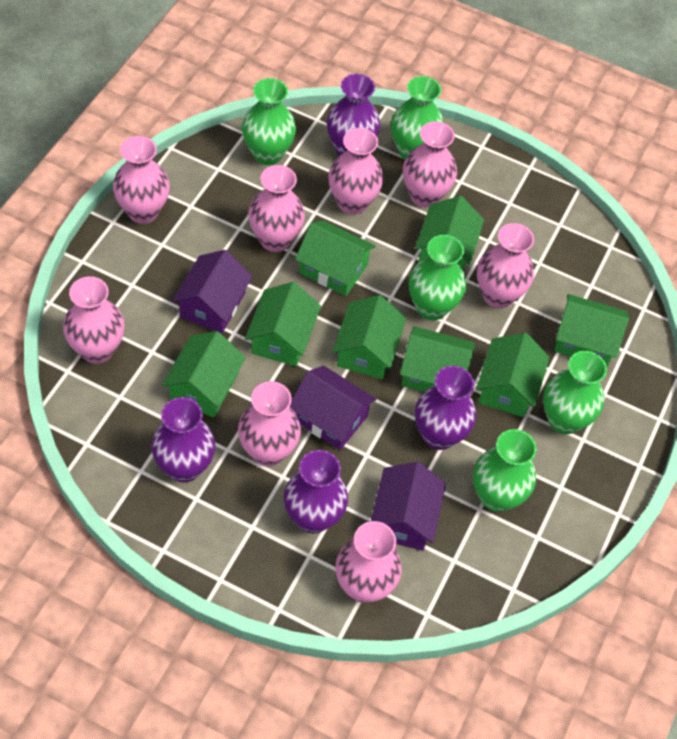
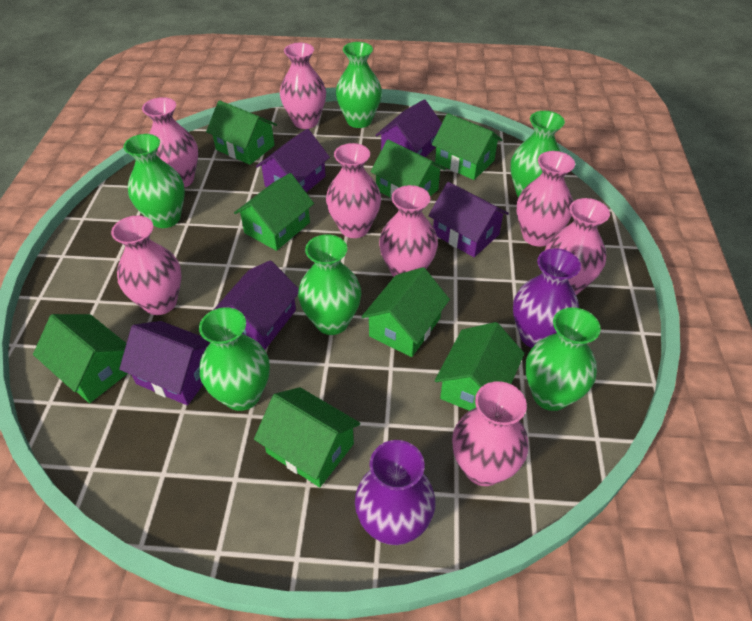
green vase: [242,78,296,165] [391,76,444,160] [409,235,466,320] [473,429,537,512] [543,351,607,434] = 5 -> [123,134,185,228] [199,307,270,411] [298,234,361,335] [336,42,382,128] [511,111,565,198] [525,307,601,411] = 6
purple house: [172,250,253,334] [290,366,377,450] [371,462,446,551] = 3 -> [119,321,211,405] [214,260,299,350] [256,129,330,193] [376,99,442,157] [428,182,509,257] = 5
purple vase: [151,397,215,482] [284,450,348,534] [327,74,380,156] [415,366,476,450] = 4 -> [355,440,435,545] [513,248,581,348] = 2

